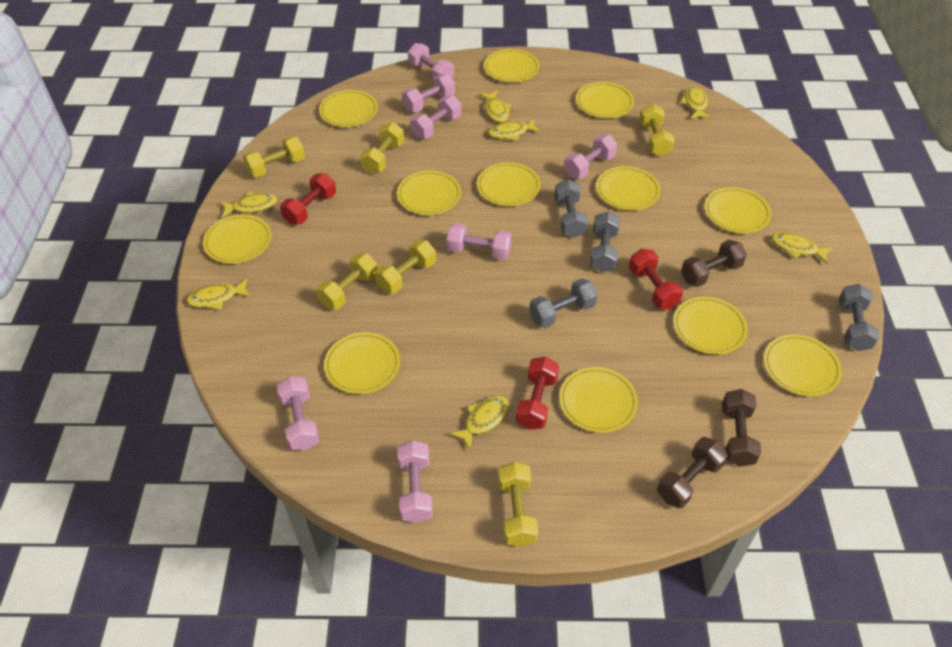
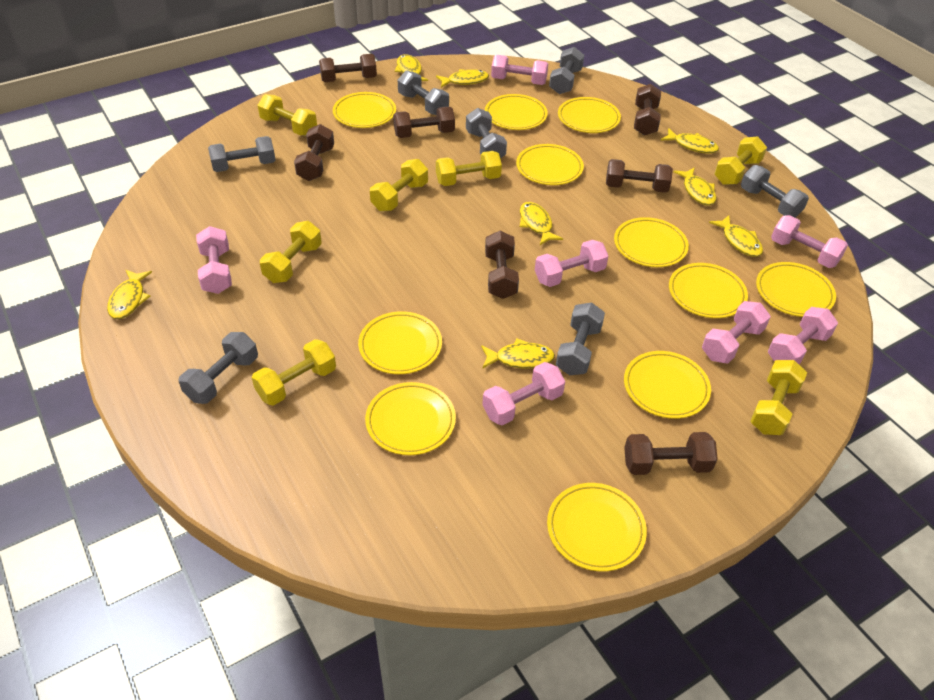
brown dumbbell: [657,437,728,508] [681,240,747,287] [722,389,761,467] = 3 -> [294,124,334,181] [319,54,377,82] [393,106,455,138] [485,231,519,299] [606,159,673,193] [624,432,718,475] [634,84,661,136] = 7
grey dumbbell: [529,278,598,328] [554,179,588,238] [590,211,620,273] [839,284,880,351] = 4 -> [178,332,258,404] [208,136,276,172] [398,70,449,115] [466,108,507,158] [549,47,584,94] [556,302,605,375] [741,165,809,218] = 7
red dumbbell: [280,173,336,225] [516,357,559,430] [629,249,683,310] = 3 -> none = 0
yellow dumbbell: [243,136,305,178] [316,253,378,310] [360,122,404,174] [375,240,436,294] [498,462,538,547] [639,104,675,156] = 6 -> [252,339,336,405] [257,94,317,136] [260,221,322,283] [370,159,428,211] [436,151,502,186] [714,136,767,185] [750,360,807,435] = 7
yellow fish: [187,279,251,310] [220,192,278,217] [449,396,509,450] [479,90,511,123] [488,119,541,141] [680,86,711,119] [771,232,832,264] = 7 -> [107,270,152,319] [395,54,428,81] [436,69,489,87] [481,339,555,369] [520,202,563,245] [661,128,719,153] [673,167,716,205] [709,215,763,257] = 8
yellow plate: [203,215,272,264] [319,90,378,127] [324,332,400,394] [397,171,461,215] [477,162,541,206] [484,49,540,83] [559,367,638,433] [576,82,634,118] [596,166,661,210] [673,297,748,354] [705,187,771,233] [764,334,842,397] = 12 -> [333,92,396,128] [358,311,442,374] [365,382,456,455] [485,94,548,130] [516,144,584,185] [547,483,647,572] [558,97,621,133] [614,217,689,267] [624,351,711,419] [669,263,748,318] [756,262,836,317] = 11

